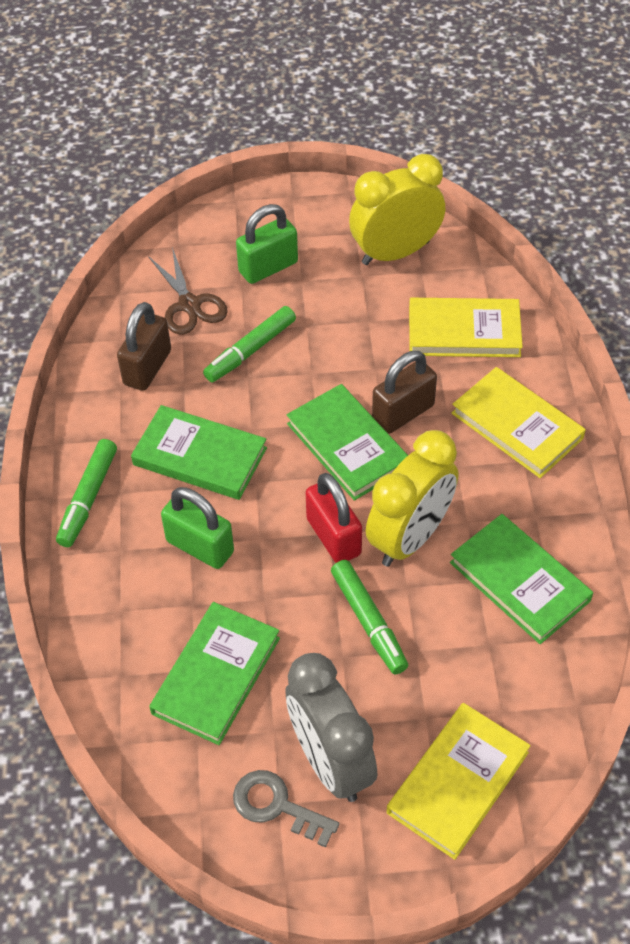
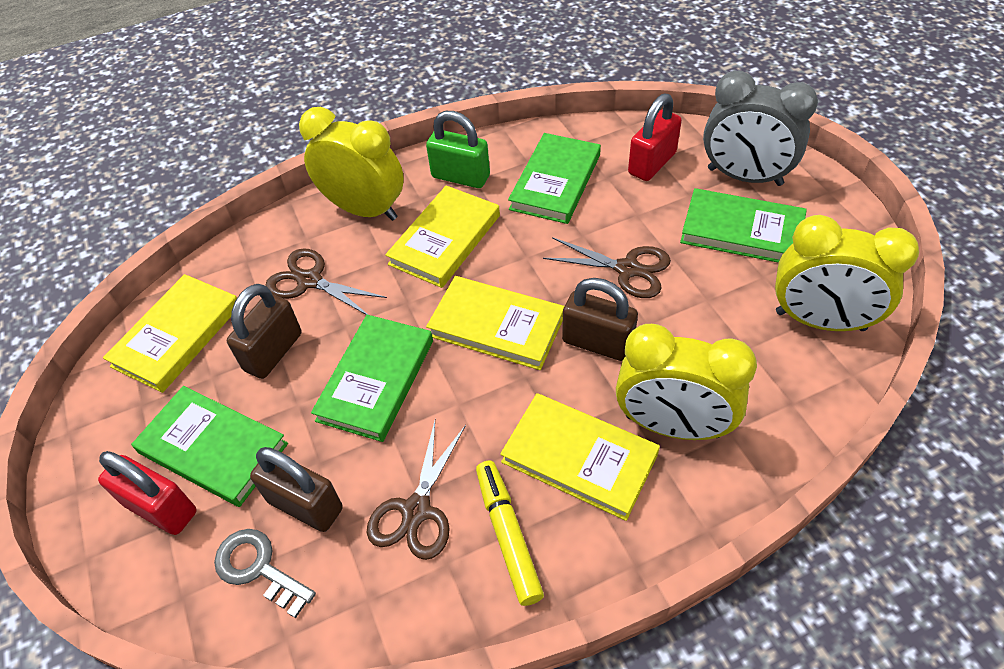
brown padlock: [117,302,171,391] [372,351,437,434] = 2 -> [227,284,302,379] [250,447,343,532] [562,278,638,361] = 3
brown scissors: [148,247,228,334] = 1 -> [265,248,387,315] [367,421,466,560] [543,237,671,298] = 3
green marker: [56,439,117,547] [203,306,296,383] [331,560,408,674] = 3 -> none = 0
green padlock: [161,487,234,569] [236,204,298,284] = 2 -> [426,111,490,188] = 1
red padlock: [306,473,362,563] = 1 -> [98,451,197,535] [628,93,682,181] = 2
yellow book: [387,703,531,860] [409,298,523,357] [452,367,586,478] = 3 -> [103,274,237,393] [385,185,500,288] [426,276,564,370] [500,393,660,521] = 4
yellow clock: [349,154,445,265] [366,430,458,567] = 2 -> [299,107,404,221] [616,324,757,440] [775,215,919,331] = 3
yellow marker: none = 0 -> [476,461,544,606] = 1

